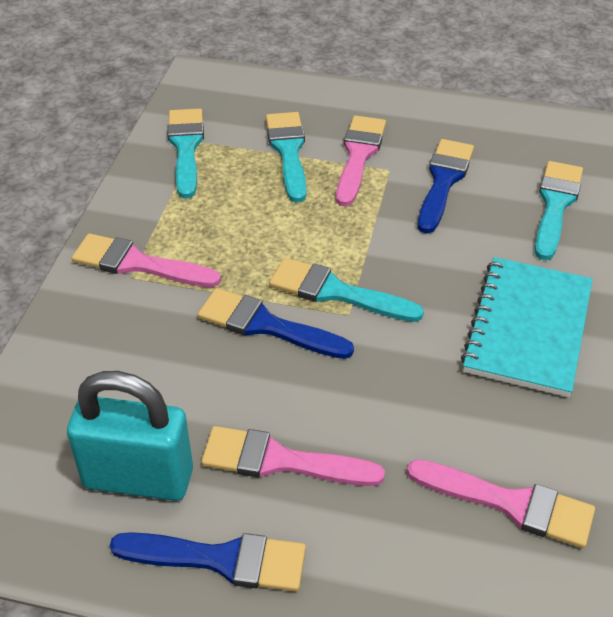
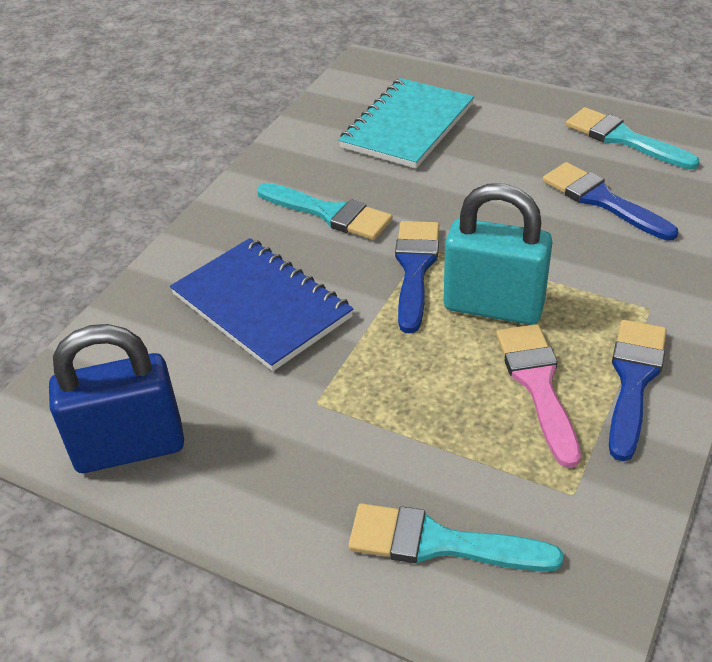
blue notebook: none = 0 -> [170,238,354,371] = 1
blue padlock: none = 0 -> [49,324,184,473] = 1
pink brush: [72,233,221,287] [201,426,385,486] [336,115,386,207] [407,459,595,548] = 4 -> [496,324,581,468] = 1
turquoise brush: [167,109,204,199] [266,112,307,203] [269,258,424,322] [535,161,583,260] = 4 -> [257,183,393,240] [348,503,563,572] [566,107,700,170] = 3

